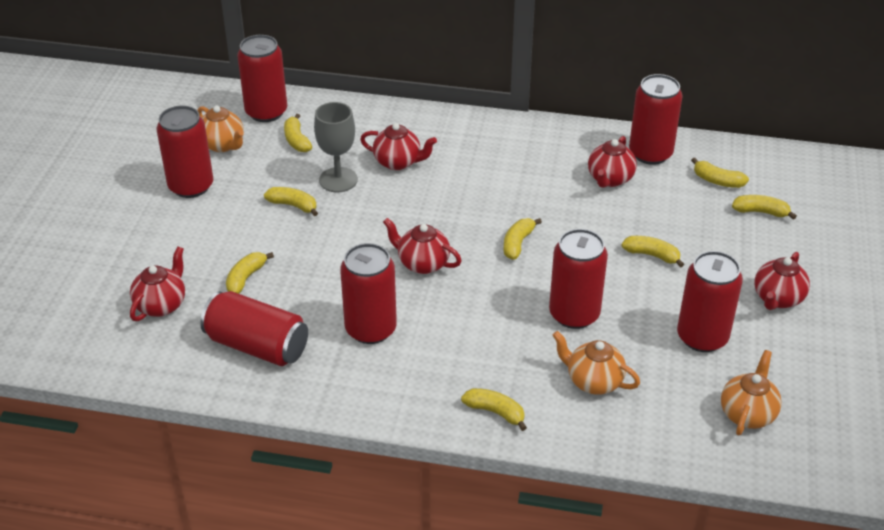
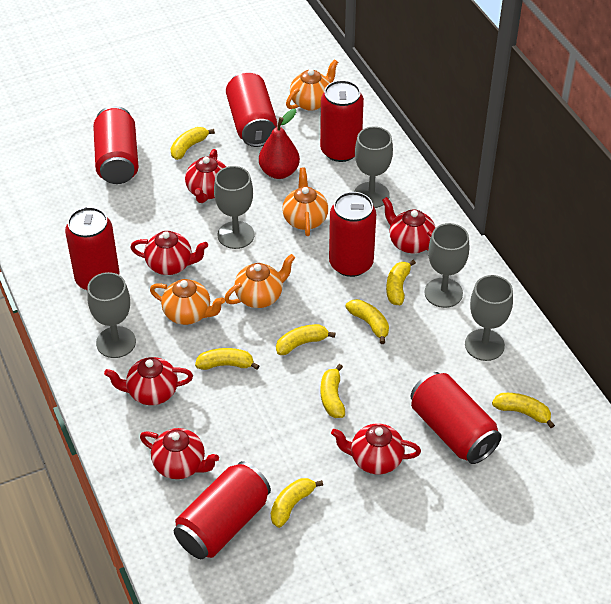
grey goblet: [314,102,358,192] = 1 -> [87,272,136,358] [214,166,254,249] [354,126,393,208] [424,223,469,308] [465,275,513,361] = 5
orange teapot: [197,106,244,152] [552,331,640,395] [721,350,782,435] = 3 -> [150,279,225,325] [224,254,295,308] [282,167,328,236] [286,59,338,111] = 4
red pear: none = 0 -> [259,109,300,179] = 1
red teapot: [130,247,185,321] [360,123,437,170] [383,218,462,274] [588,136,637,188] [754,252,810,310] = 5 -> [104,357,193,405] [130,231,208,275] [140,428,219,479] [185,149,226,203] [331,424,421,474] [382,197,436,253] = 6

